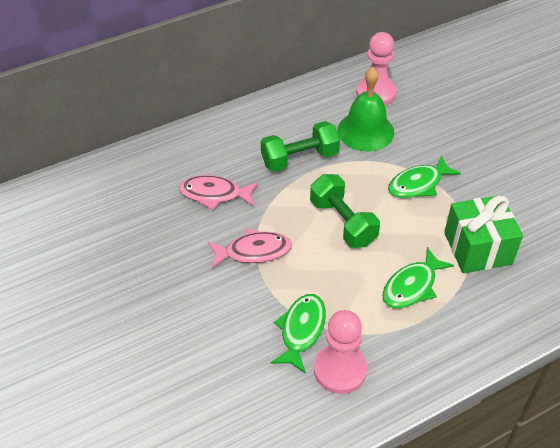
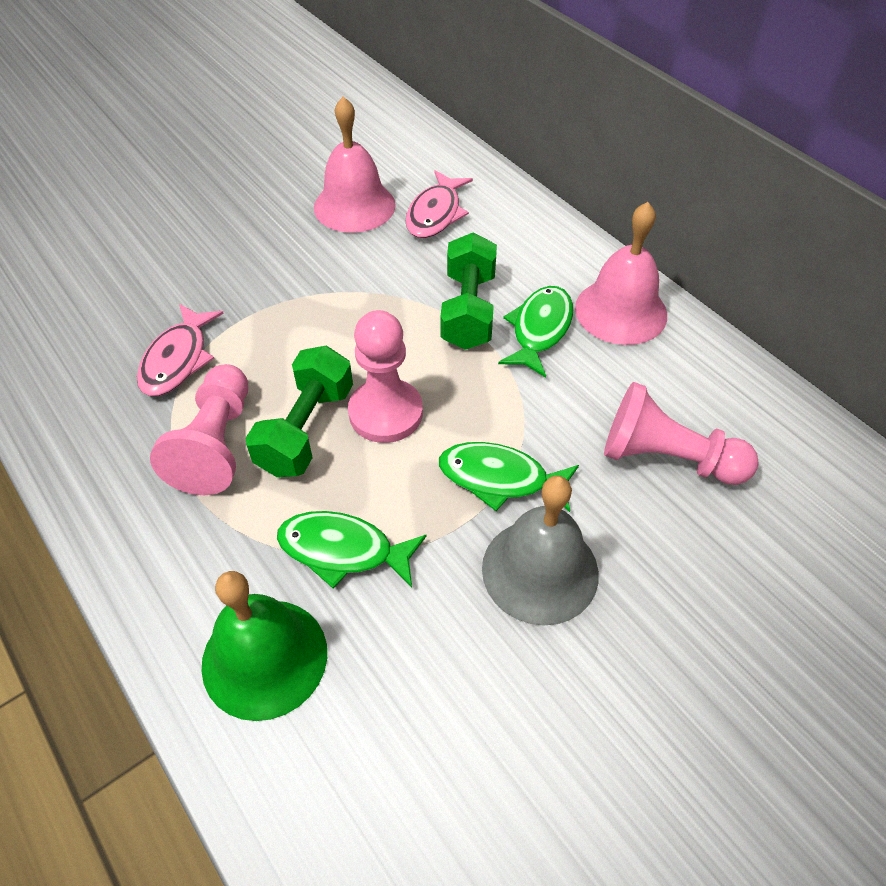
green gift: [444,195,523,273] = 1 -> none = 0
grey bell: none = 0 -> [482,476,599,626] = 1
pink bell: none = 0 -> [314,96,396,233] [575,202,667,345] = 2
pink pawn: [314,310,367,394] [356,32,397,105] = 2 -> [150,364,248,495] [348,310,423,443] [604,382,759,485] = 3

